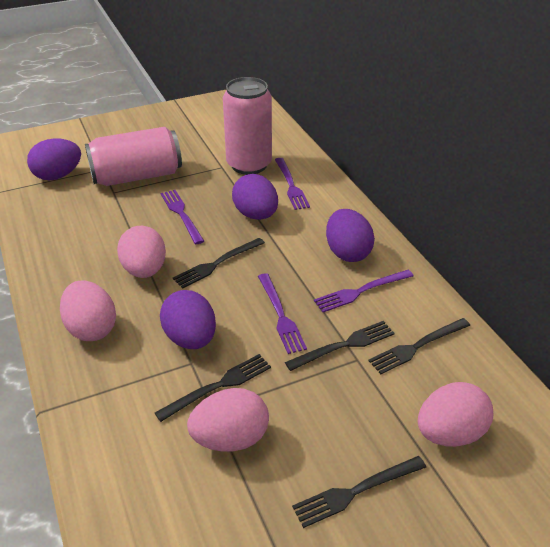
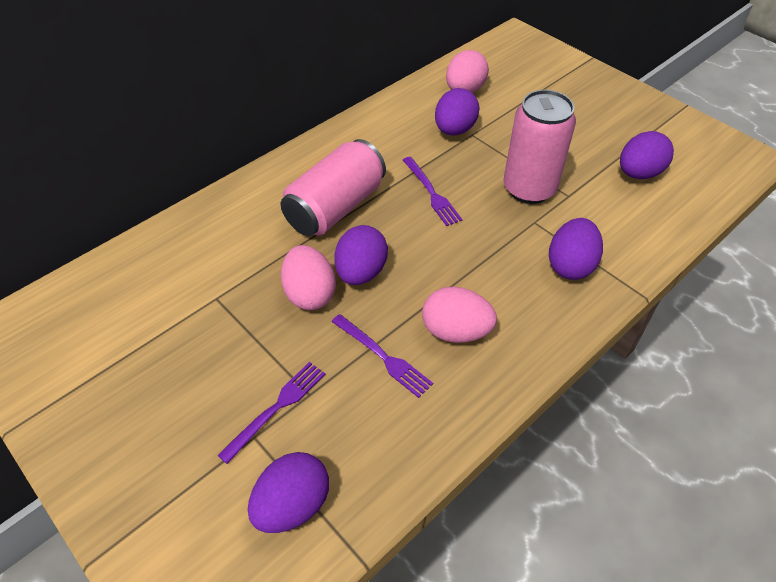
black fork: [155,354,271,422] [173,238,265,289] [285,321,395,371] [292,456,426,528] [368,318,470,374] = 5 -> none = 0
pink egg: [60,280,116,341] [117,226,166,278] [187,388,269,452] [418,382,493,447] = 4 -> [281,245,336,310] [422,287,497,343] [446,50,489,93] = 3
purple egg: [27,138,81,181] [160,290,216,349] [232,174,278,220] [326,209,375,262] = 4 -> [248,452,329,533] [334,225,388,285] [435,88,480,136] [549,218,603,280] [620,131,674,179] = 5
purple fork: [161,190,204,244] [258,273,307,354] [275,158,310,210] [314,270,413,312] = 4 -> [217,362,325,464] [332,314,433,398] [403,157,463,226] = 3

